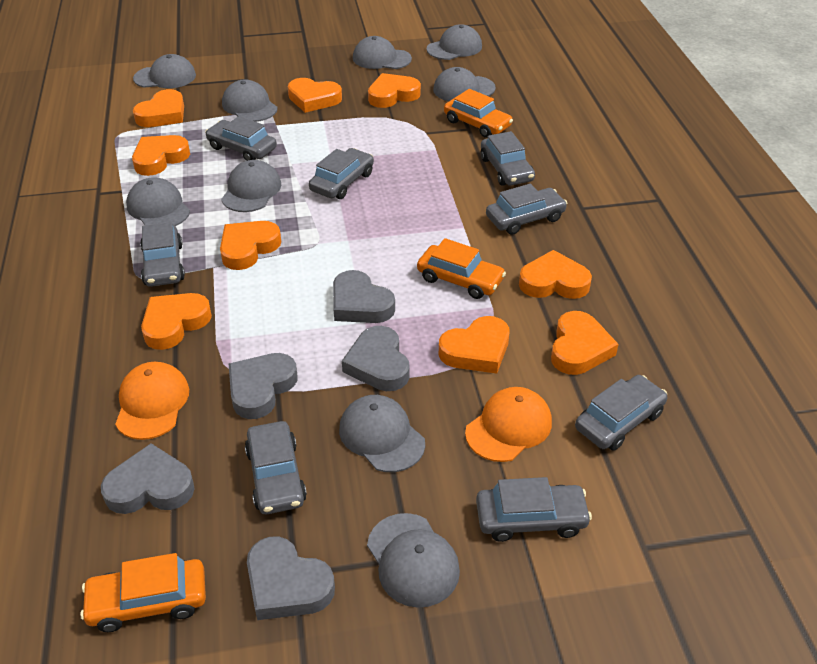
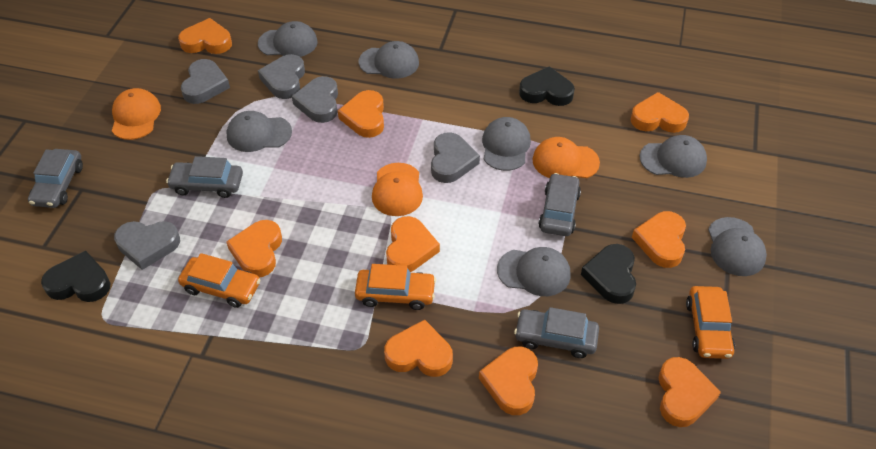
black heart: none = 0 -> [41,250,111,302] [519,66,575,106] [581,244,636,304] = 3
grey cap: [126,178,190,226] [133,54,196,88] [221,160,281,212] [222,79,278,122] [339,395,425,472] [353,36,412,69] [367,513,460,608] [427,24,482,60] [433,67,496,101] = 9 -> [226,111,292,152] [258,21,318,57] [359,41,419,79] [482,117,531,171] [497,247,571,296] [640,135,707,178] [708,217,767,276] = 7
grey car: [140,222,185,287] [205,116,277,161] [245,421,307,514] [309,148,374,199] [476,477,592,542] [481,131,535,186] [486,184,567,235] [575,375,667,451] = 8 -> [28,149,83,208] [166,156,243,198] [514,307,599,358] [539,173,581,236] = 4
orange cap: [115,362,189,440] [465,387,552,462] = 2 -> [112,88,161,140] [372,163,423,216] [532,137,600,178] = 3

